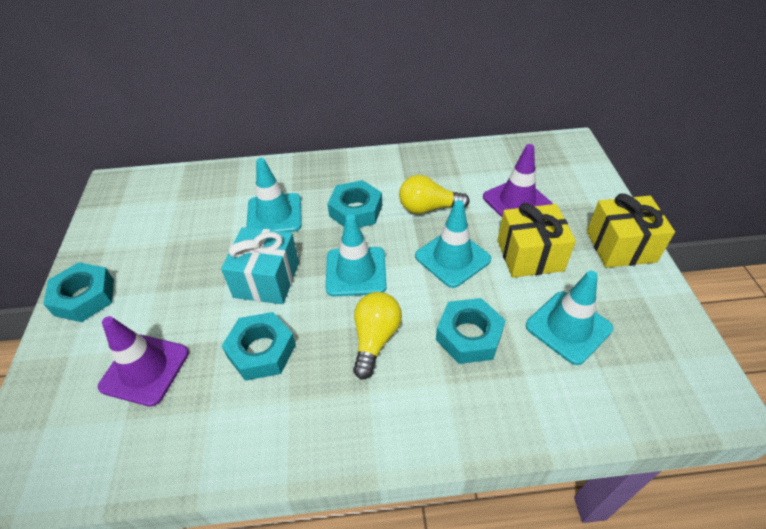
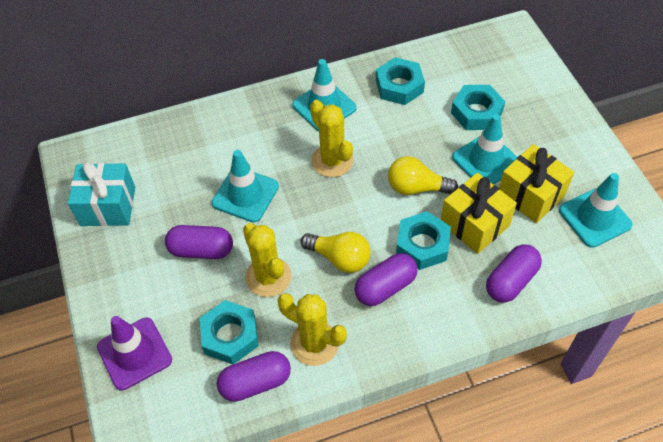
purple capsule: none = 0 -> [165,225,233,259] [217,351,291,402] [354,253,418,306] [486,244,542,303] = 4
purple traffic cone: [98,316,189,407] [483,144,553,217] = 2 -> [97,316,172,390] = 1
yellow cactus: none = 0 -> [243,223,292,297] [278,293,347,366] [310,100,354,177] = 3

